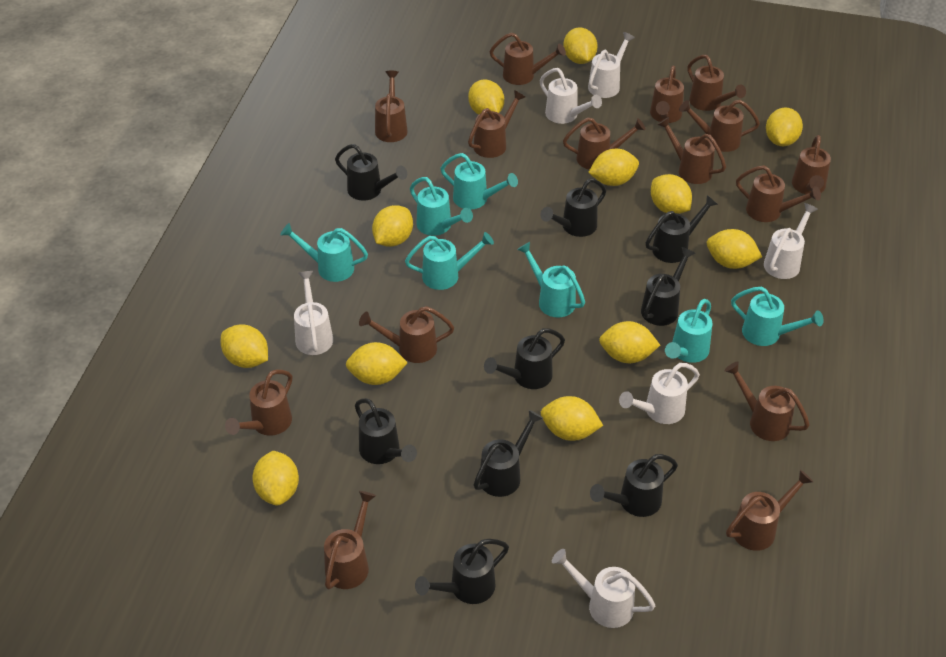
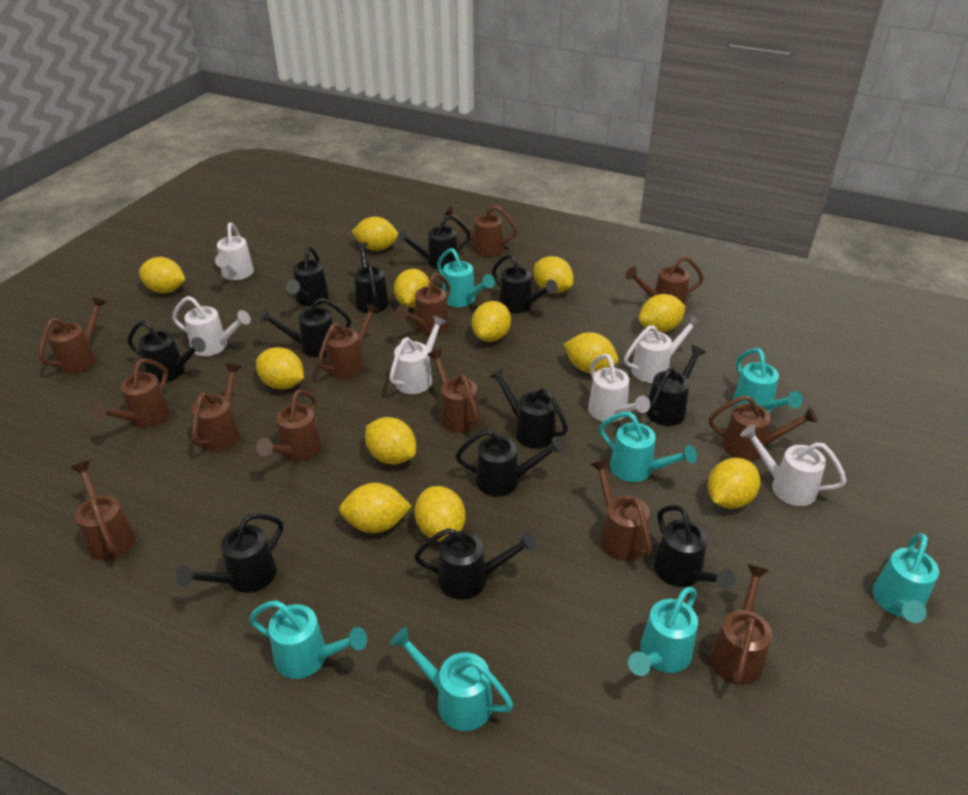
black watering can: [335,144,407,201] [355,398,417,464] [415,539,509,604] [474,410,543,497] [484,328,565,389] [541,178,606,237] [590,454,678,517] [641,247,695,326] [646,195,718,263] = 9 -> [128,321,206,383] [176,513,283,593] [259,298,351,357] [286,246,329,306] [354,243,389,313] [397,215,471,270] [414,528,536,600] [456,429,564,496] [489,368,568,448] [492,254,558,314] [646,345,706,426] [654,505,735,590] = 12
brown watering can: [225,370,292,436] [324,491,376,590] [359,306,454,363] [375,70,408,142] [468,90,525,158] [489,33,566,85] [563,118,646,170] [650,66,684,123] [657,117,726,184] [679,100,760,152] [687,55,746,111] [725,361,810,441] [726,470,813,551] [736,165,821,222] [792,135,831,194] = 15 -> [39,297,107,374] [71,461,135,561] [92,358,170,428] [191,363,242,452] [256,389,322,462] [318,303,380,379] [396,273,450,335] [427,349,480,433] [443,205,518,257] [591,459,652,561] [625,256,704,308] [709,395,818,461] [710,564,772,685] = 13

